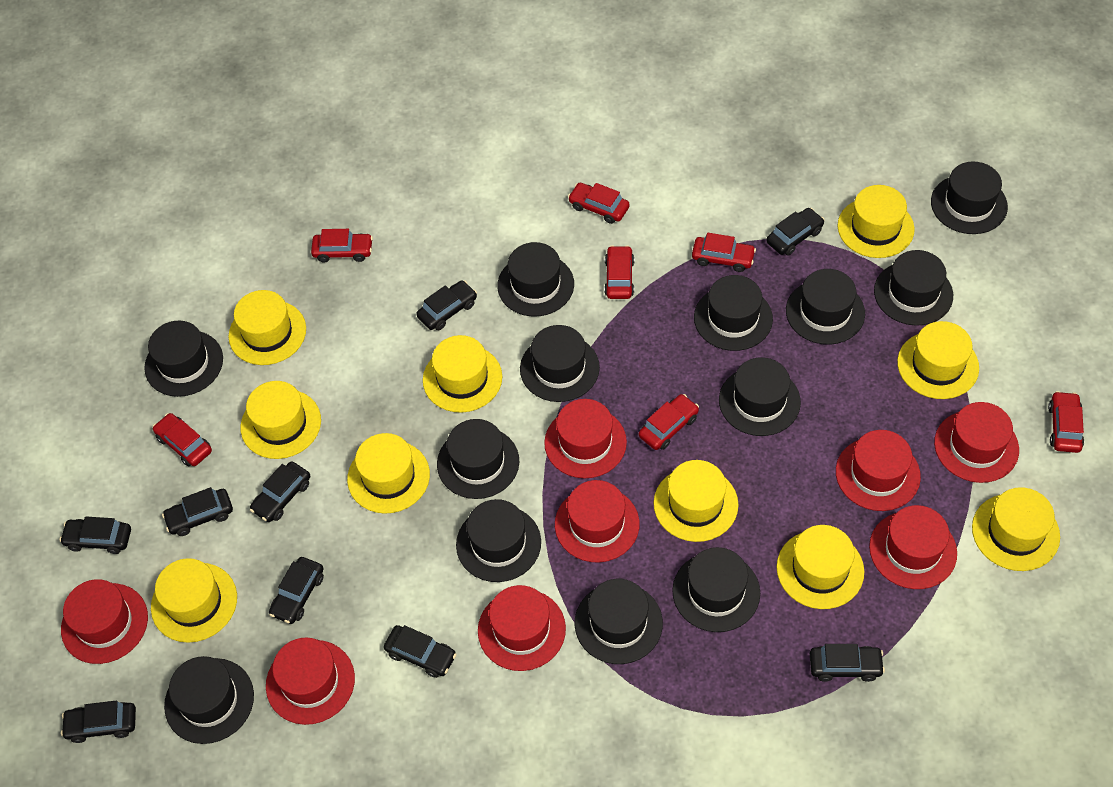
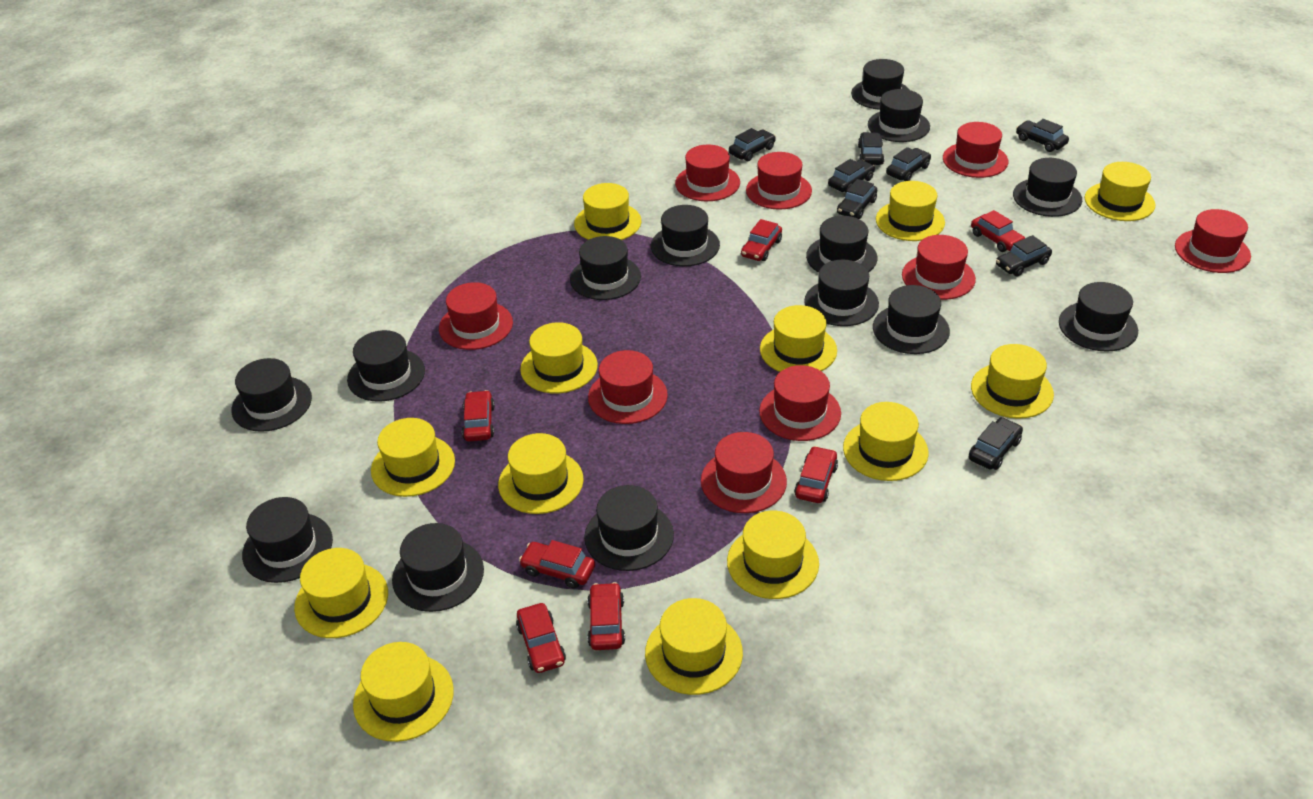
black car: [60,517,131,554] [61,700,136,743] [162,487,233,536] [250,461,310,522] [269,557,324,624] [384,625,457,678] [416,280,477,330] [766,208,825,255] [810,644,885,682] = 9 -> [729,128,776,161] [828,159,875,192] [837,179,877,219] [858,132,884,165] [886,147,931,181] [969,417,1023,470] [996,235,1052,277] [1016,119,1069,152] = 8
black hat: [144,321,223,397] [164,656,254,744] [437,419,519,499] [456,499,541,582] [497,242,574,317] [520,325,600,402] [575,579,663,664] [672,547,760,632] [694,275,773,351] [719,357,801,436] [786,269,865,345] [874,250,953,326] [931,161,1008,234] = 13 -> [231,358,312,432] [242,497,333,583] [347,330,425,402] [392,523,484,612] [570,236,641,300] [584,485,674,571] [651,205,720,266] [804,260,879,326] [806,216,878,273] [851,59,910,110] [868,89,930,142] [873,285,950,354] [1013,158,1082,217] [1059,282,1138,352] = 14
red hat: [61,579,148,664] [266,638,355,725] [478,585,566,671] [544,399,627,478] [555,480,640,562] [836,430,921,511] [869,505,957,589] [934,402,1019,483] = 8 -> [439,282,513,350] [588,350,668,424] [675,144,740,201] [701,432,787,513] [746,152,812,210] [759,365,841,441] [902,235,976,300] [943,122,1008,178] [1175,209,1251,273] = 9
yellow hat: [151,558,237,643] [229,290,306,365] [240,381,321,459] [347,433,430,514] [423,335,502,413] [654,460,738,542] [777,525,864,609] [837,185,915,258] [897,321,979,399] [972,487,1060,571] = 10 -> [294,548,388,638] [353,642,454,742] [371,418,455,497] [498,433,584,514] [520,322,598,393] [574,183,641,240] [645,598,743,695] [727,510,819,599] [760,305,837,372] [843,402,929,481] [876,181,945,241] [971,344,1054,419] [1084,162,1155,221] = 13

